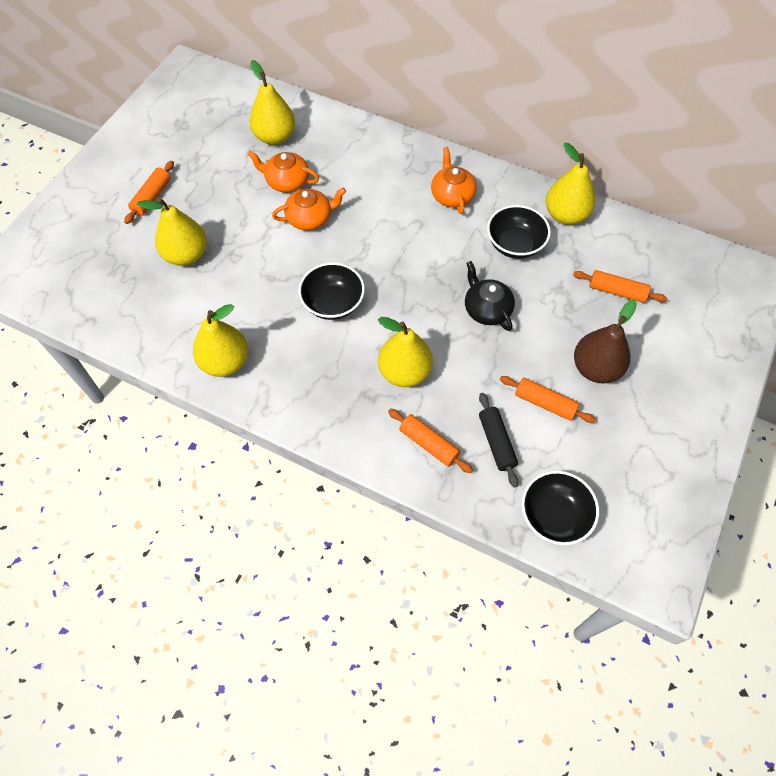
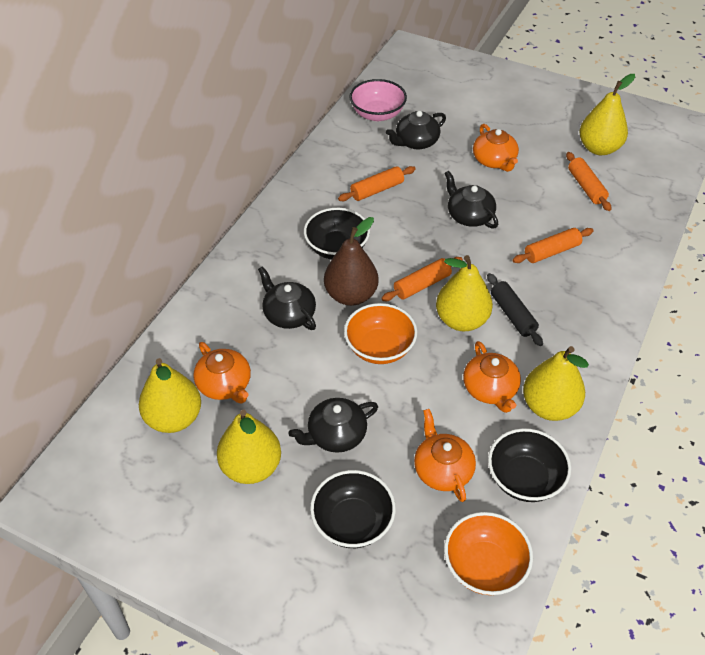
black teapot: [465,261,515,331] = 1 -> [258,266,316,330] [288,398,378,453] [386,111,446,149] [444,171,498,229] = 4
orange bowl: none = 0 -> [344,303,417,364] [444,512,533,595] = 2
orange teapot: [247,151,319,192] [272,188,346,230] [431,147,477,214] = 3 -> [193,342,251,404] [414,409,476,502] [463,341,521,413] [473,124,519,172] = 4
pink bowl: none = 0 -> [349,79,407,121] = 1

